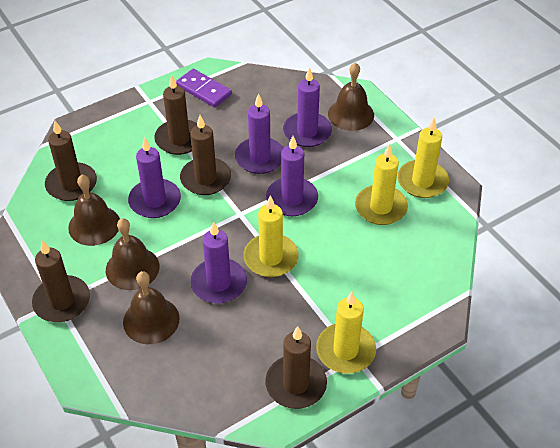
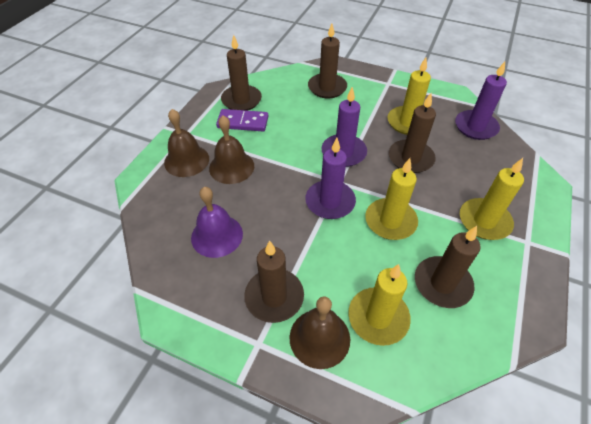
brown bell: [68,175,120,246] [106,218,159,290] [123,271,179,344] [328,62,374,131] = 4 -> [164,109,209,177] [209,116,254,184] [290,296,350,369] = 3
purple bell: none = 0 -> [191,187,243,258] = 1
purple candle: [128,137,181,218] [190,221,247,303] [235,93,284,174] [266,136,318,216] [283,67,332,147] = 5 -> [305,138,356,219] [322,87,367,167] [455,62,507,140] = 3

